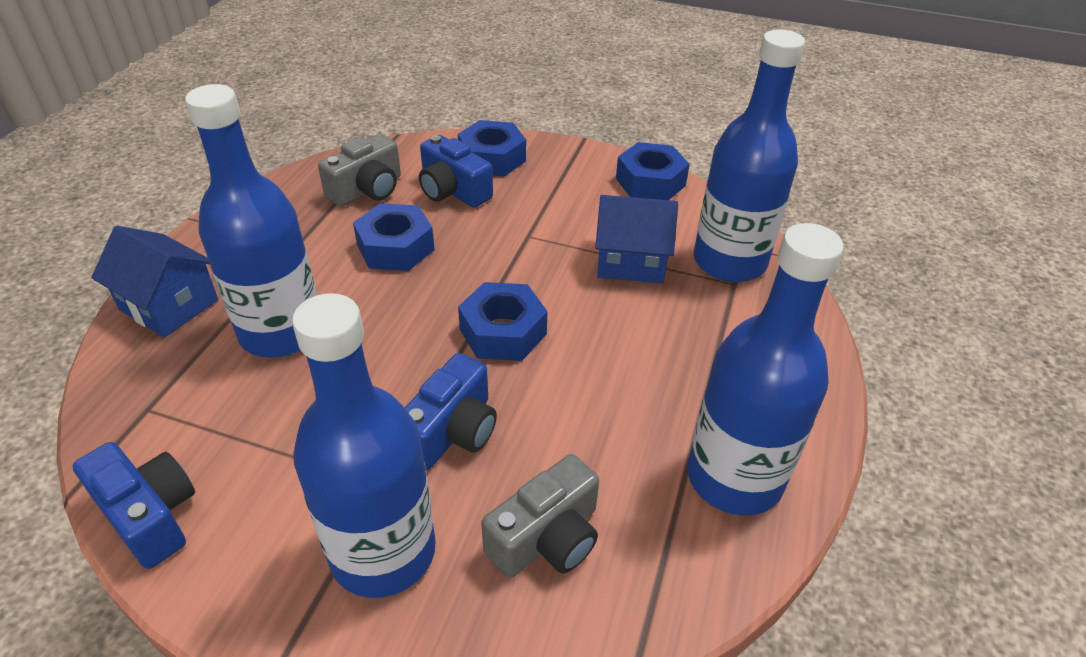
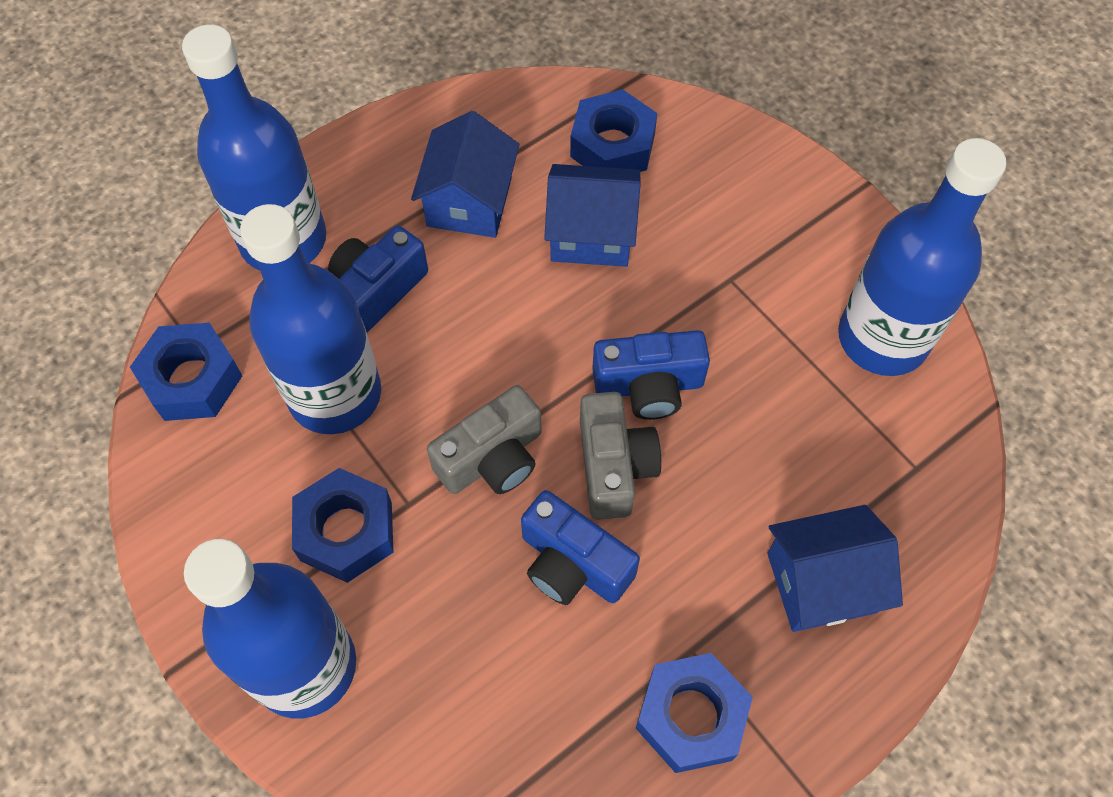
blue house: [91,226,218,338] [595,195,678,284] = 2 -> [411,111,520,238] [544,164,641,267] [767,505,903,632] = 3

